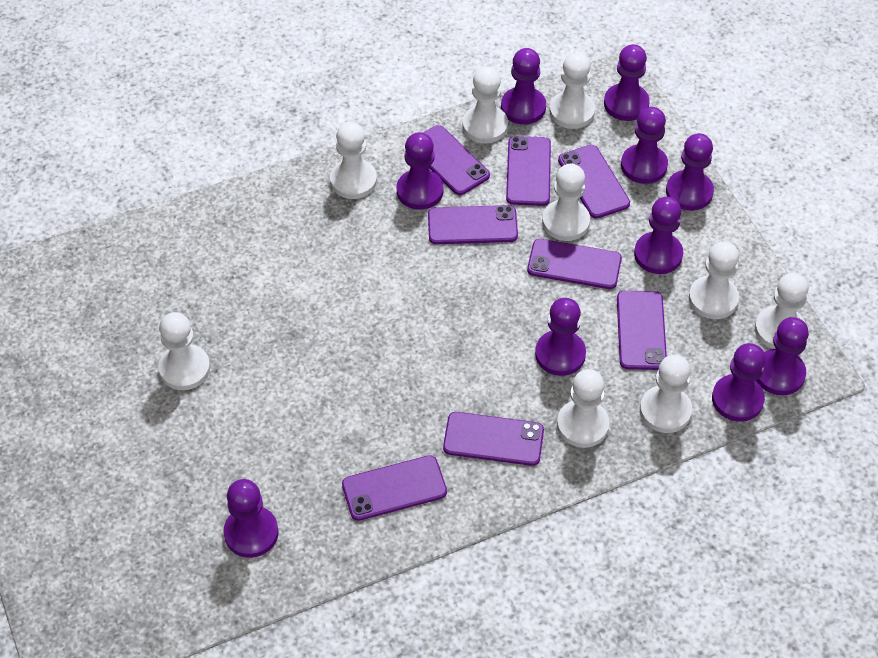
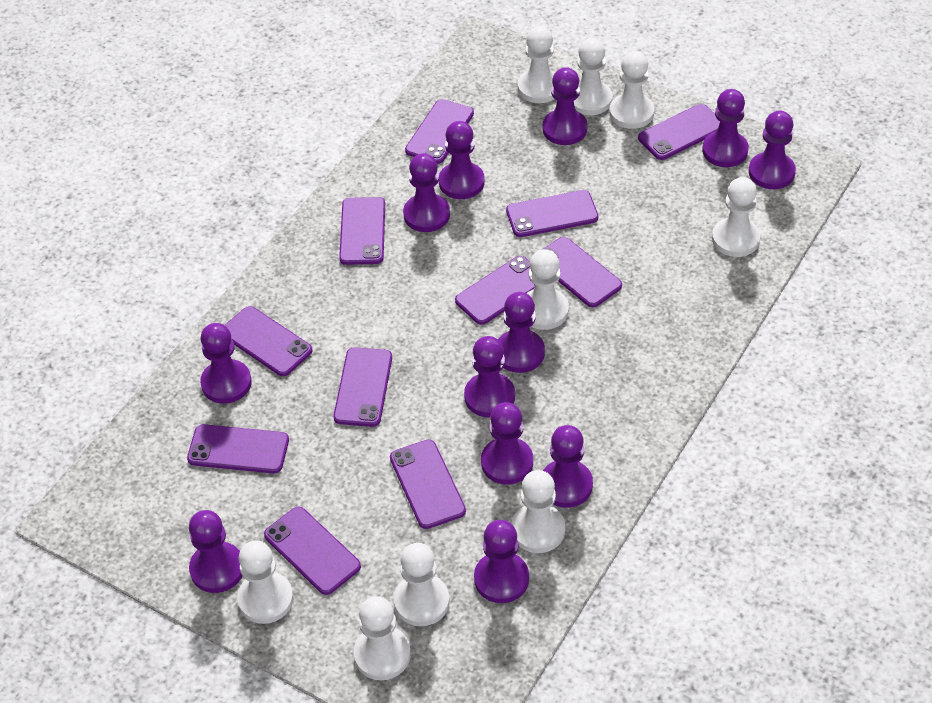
purple pawn: [223,479,279,558] [397,132,443,210] [501,48,546,125] [535,298,586,376] [604,44,650,121] [621,107,668,184] [634,197,683,274] [666,133,714,211] [712,343,765,422] [757,317,809,395] = 10 -> [189,510,242,593] [200,323,252,404] [403,153,450,232] [439,121,485,199] [464,336,515,417] [474,520,529,603] [481,402,533,484] [498,292,545,373] [542,67,587,145] [543,425,593,508] [702,89,749,167] [749,111,796,189] = 12
purple phone: [342,455,447,521] [423,125,490,195] [428,205,518,244] [443,412,544,466] [506,136,551,206] [527,239,622,289] [558,145,630,219] [617,291,667,370] = 8 -> [187,424,289,474] [225,306,313,376] [264,507,361,595] [334,347,392,427] [339,197,385,265] [390,440,466,529] [405,99,474,164] [455,256,535,325] [506,190,598,237] [542,237,622,307] [638,104,720,160] = 11

